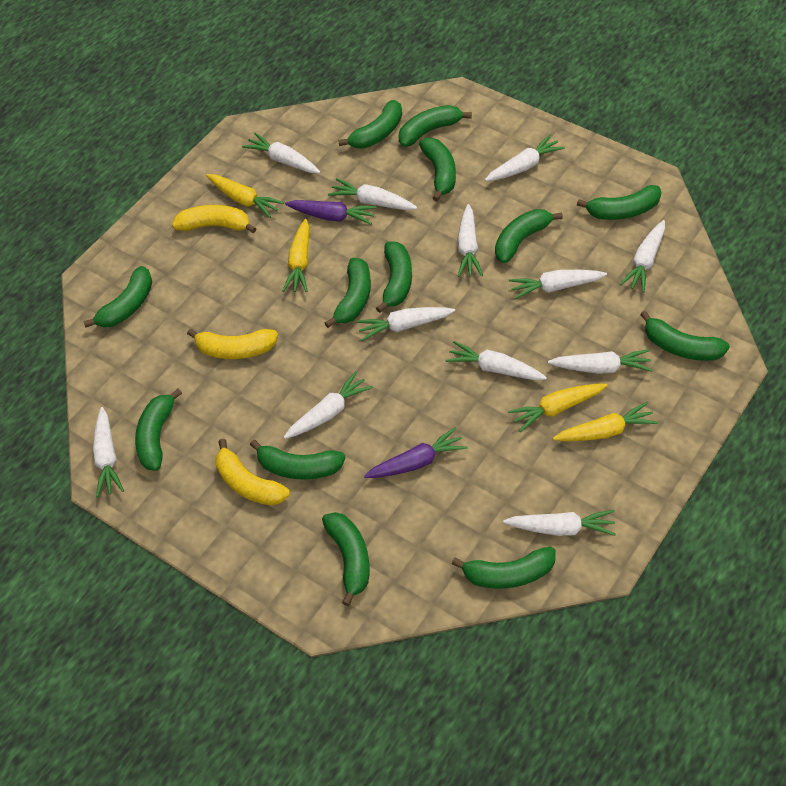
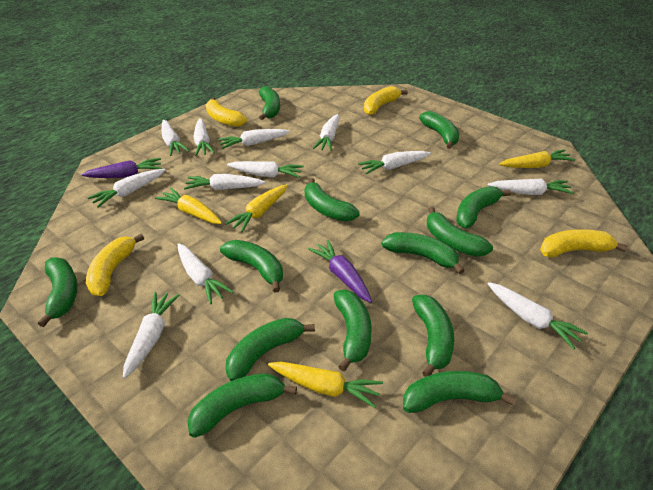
yellow banana: [172,205,257,233] [187,329,278,359] [215,439,290,505] = 3 -> [86,234,144,296] [206,97,247,127] [364,86,408,115] [540,229,628,258] = 4

